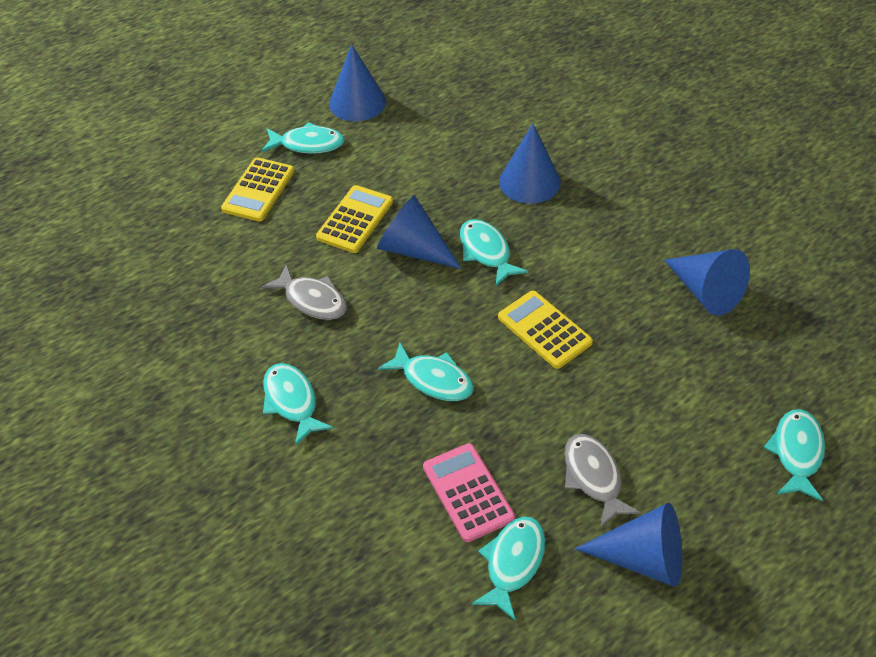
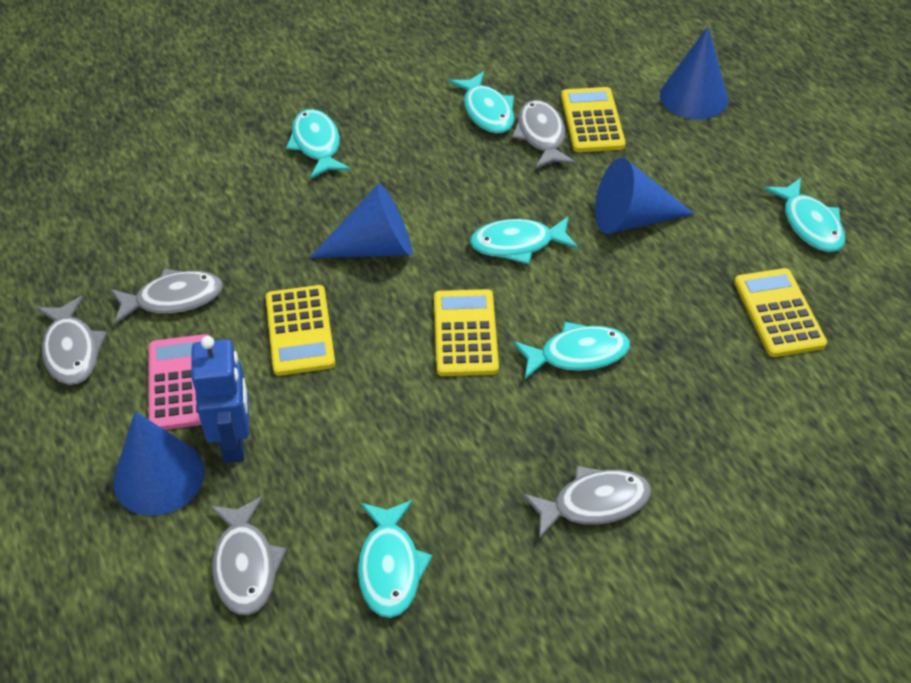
blue cone: [329,44,386,121] [377,195,462,269] [499,124,561,204] [575,502,682,587] [664,249,750,316] = 5 -> [113,411,205,516] [309,183,412,258] [595,158,695,234] [660,27,728,119] = 4
blue robot: none = 0 -> [191,336,249,463] = 1
grey fish: [262,264,347,320] [565,434,641,528] = 2 -> [37,296,107,385] [111,268,223,324] [210,497,287,615] [512,100,575,169] [522,466,651,539] = 5
yellow calculator: [221,157,294,222] [316,185,393,253] [498,291,593,369] = 3 -> [266,285,335,376] [434,289,499,376] [561,87,626,152] [734,268,827,357] = 4

